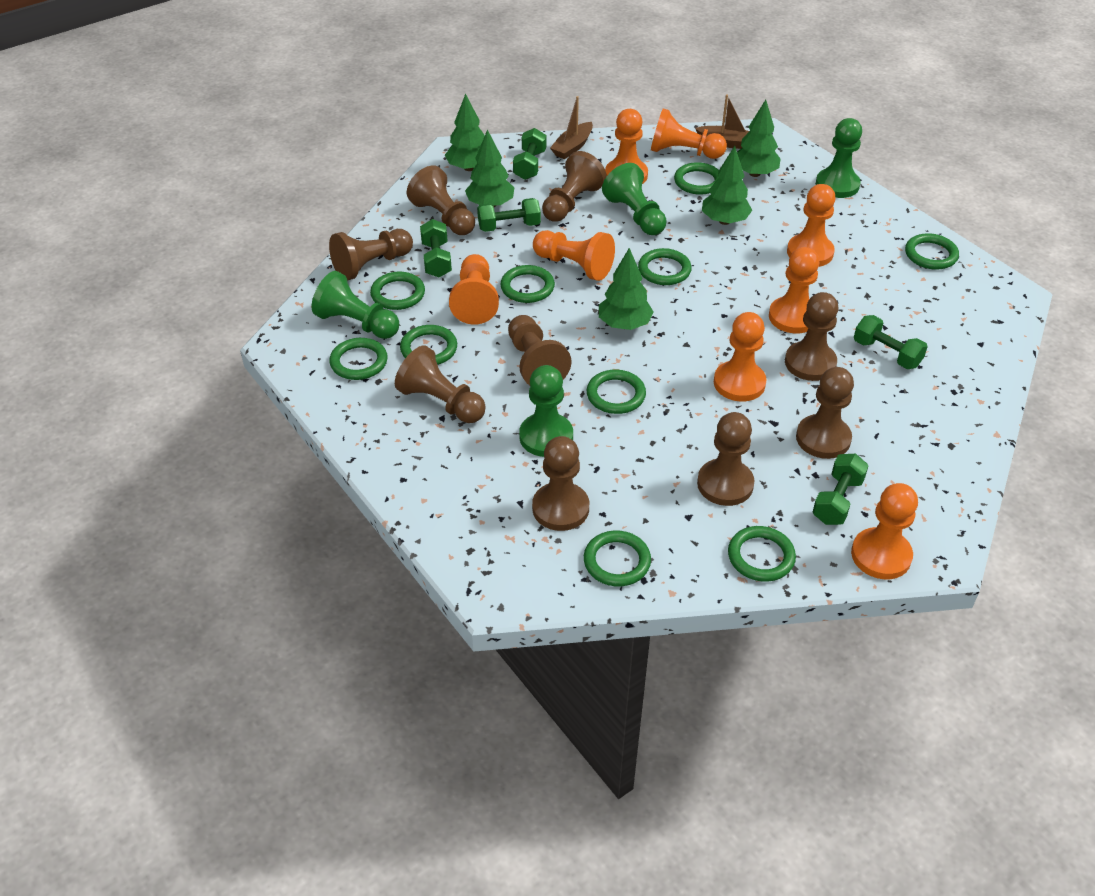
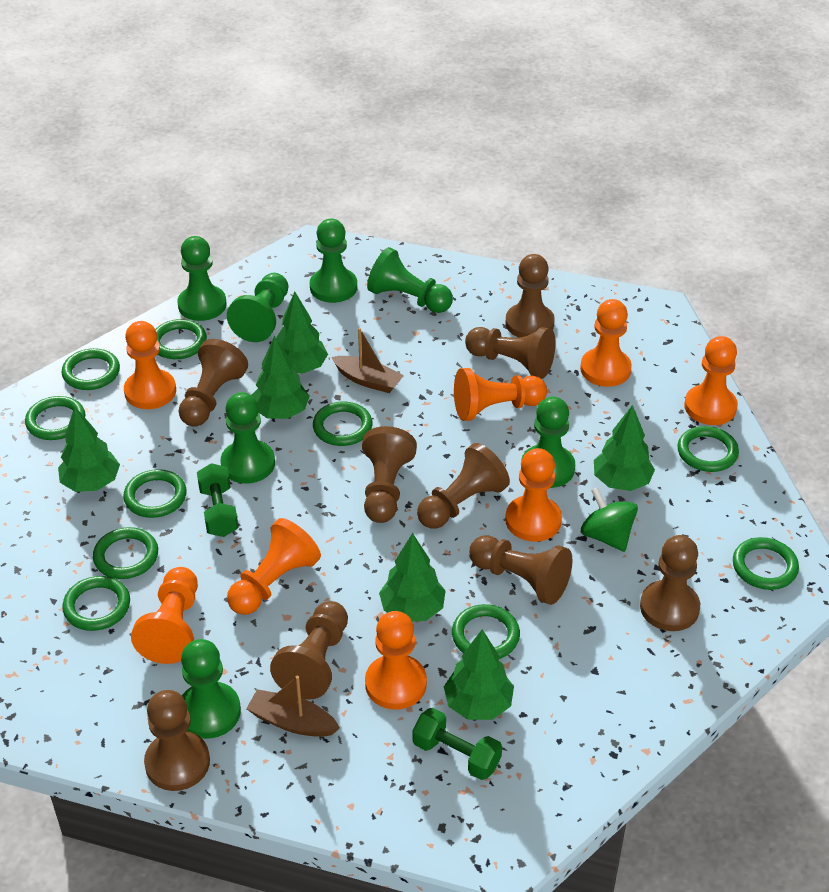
green dumbbell: [420,219,452,277] [477,198,541,232] [513,128,546,180] [813,454,869,525] [854,315,928,369] = 5 -> [197,463,238,537] [412,708,502,780] = 2
green pawn: [312,271,399,339] [519,365,573,457] [602,163,666,235] [816,118,862,198] = 4 -> [177,236,227,321] [181,639,241,739] [221,392,275,484] [227,273,288,342] [310,219,357,303] [367,247,453,313] [521,397,575,488] = 7
green spinning top: none = 0 -> [581,487,638,552] = 1
green tree: [445,94,485,171] [465,130,514,207] [599,248,653,330] [702,146,752,225] [737,100,781,177] = 5 -> [58,407,120,492] [251,336,310,419] [276,292,328,374] [379,533,446,621] [444,629,514,720] [594,405,655,491] = 6

